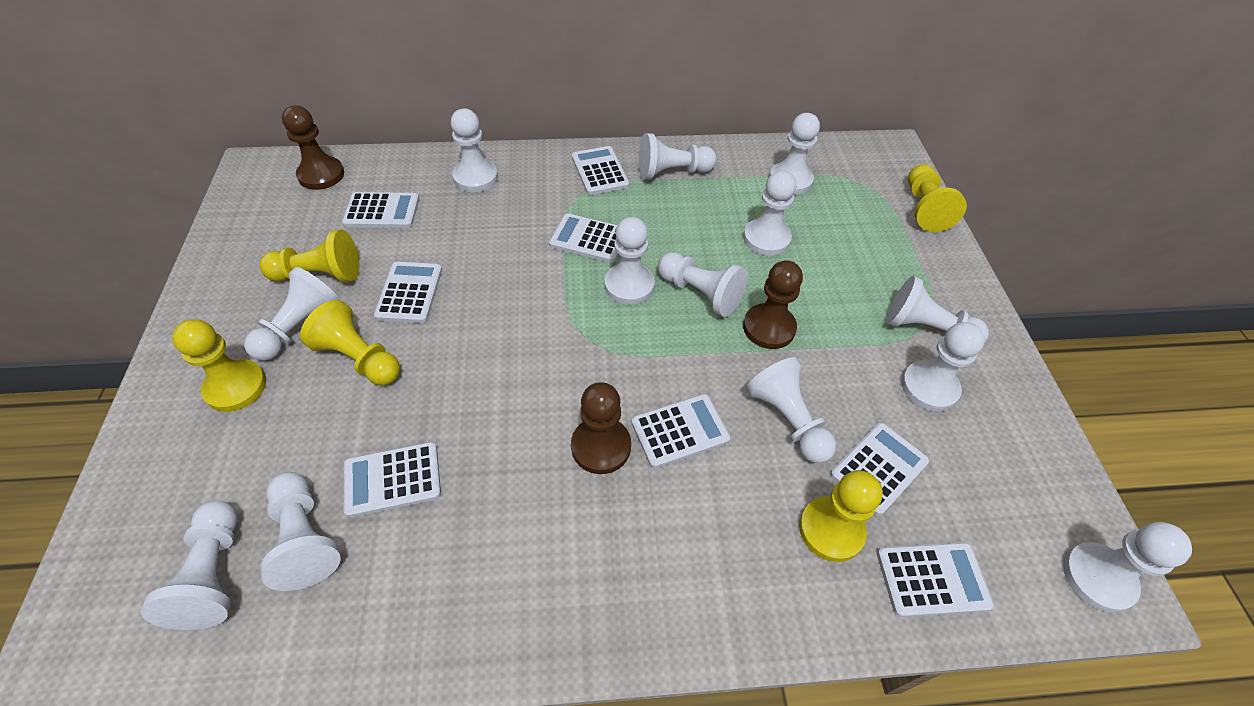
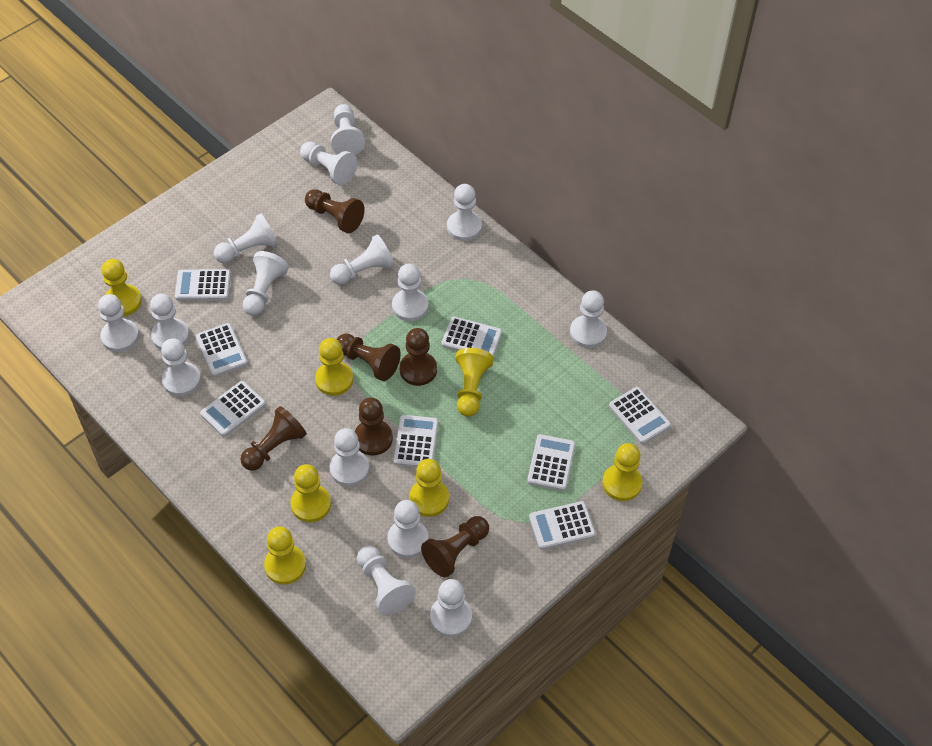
brown pawn: [282,105,344,190] [571,382,631,474] [743,260,803,349] = 3 -> [240,406,307,471] [305,189,365,233] [337,334,401,381] [355,398,393,455] [400,328,437,386] [421,516,489,577] = 6
white pawn: [141,500,238,630] [244,267,340,361] [260,472,341,591] [451,109,498,192] [605,217,655,305] [639,133,717,180] [658,252,748,317] [743,170,796,256] [746,357,836,463] [769,113,820,195] [886,276,989,343] [901,322,985,411] [1063,522,1192,612] = 13 -> [98,294,139,352] [150,294,189,350] [161,338,201,396] [214,213,278,263] [243,251,289,316] [300,142,357,185] [329,428,369,486] [330,234,394,285] [331,104,365,155] [357,545,416,615] [388,500,428,558] [392,264,428,321] [430,579,472,637] [447,184,482,241] [570,290,607,348] = 15
yellow pawn: [172,319,266,412] [260,229,359,282] [300,300,400,385] [799,470,883,562] [908,164,967,232] = 5 -> [102,259,142,316] [264,526,306,585] [291,464,331,522] [315,338,353,396] [409,459,449,517] [455,348,494,417] [602,443,642,501] = 7

